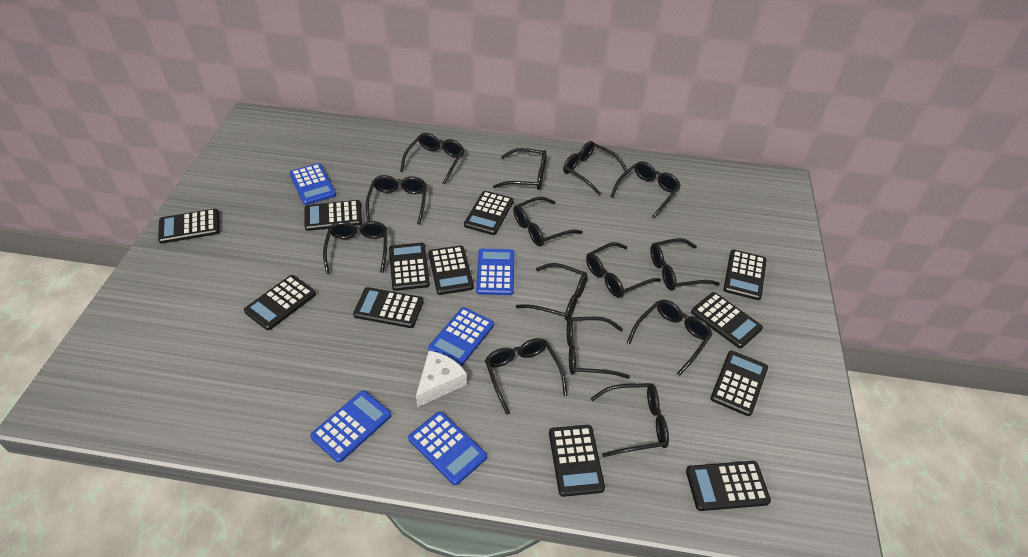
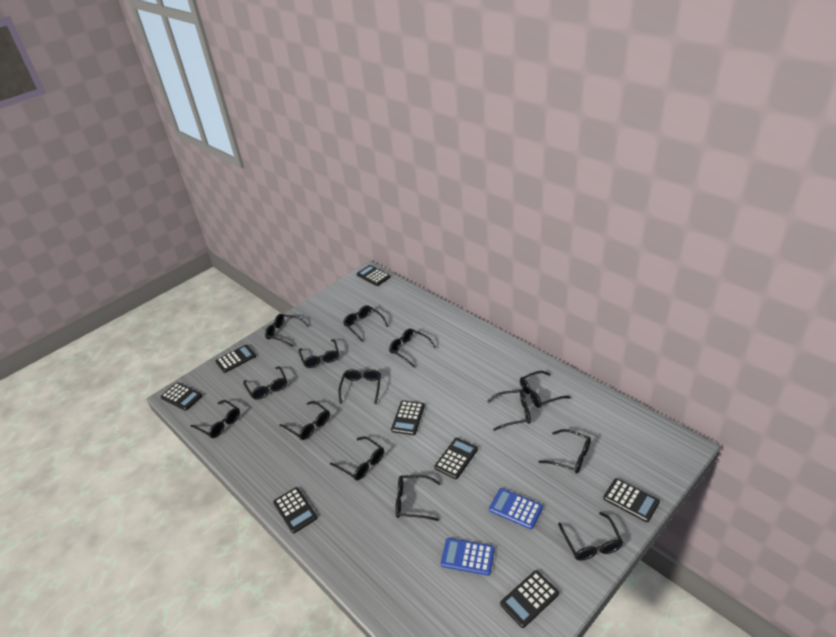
black calculator: [158,209,220,244] [244,275,316,330] [304,200,362,231] [353,287,424,328] [389,243,430,291] [428,245,474,295] [464,191,514,235] [549,425,605,497] [686,461,771,511] [691,292,763,348] [710,350,768,416] [724,250,767,300] = 12 -> [161,383,202,411] [216,345,256,373] [273,487,317,533] [357,265,390,286] [391,400,425,435] [434,438,478,479] [500,570,559,628] [603,478,660,522] = 8
blue calculator: [289,163,336,205] [310,390,391,463] [408,411,487,485] [428,307,494,367] [476,249,514,295] = 5 -> [441,538,495,576] [489,488,543,529] = 2
white cheese: [416,351,467,407] = 1 -> none = 0

